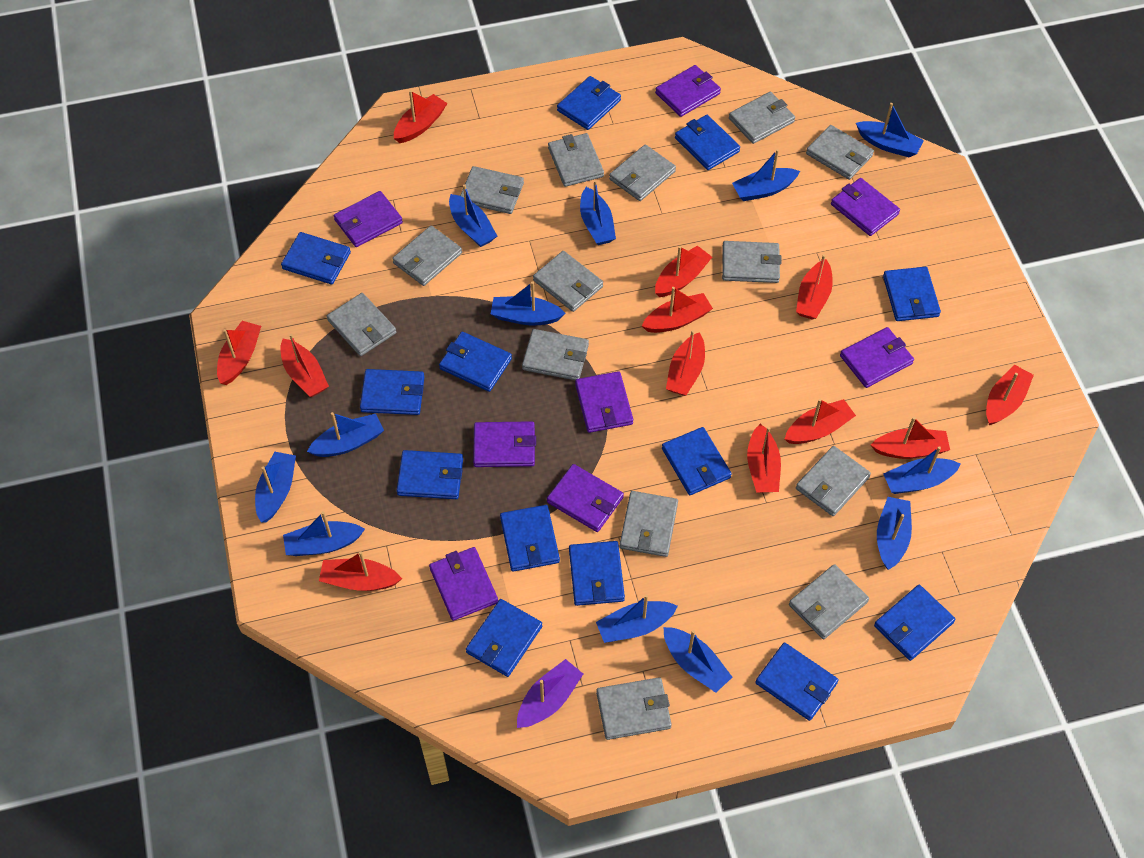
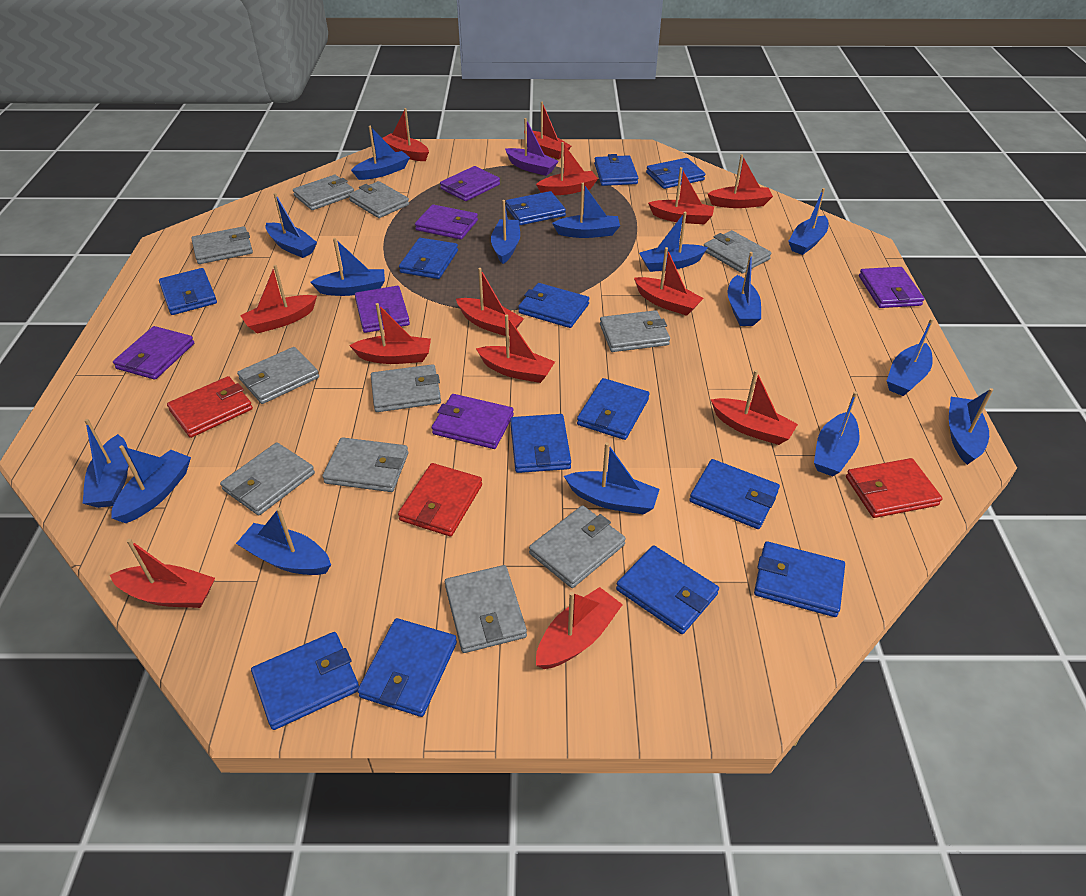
blue boat: [255,452,296,522] [283,511,365,556] [307,412,384,457] [449,184,497,247] [491,281,566,326] [580,180,616,245] [596,594,678,643] [664,627,732,693] [732,149,800,201] [856,103,924,157] [877,497,912,570] [883,446,961,494] = 12 -> [83,419,129,508] [111,445,191,523] [236,508,331,575] [266,193,317,258] [310,238,385,296] [351,126,410,180] [491,200,520,264] [552,183,620,238] [564,442,660,515] [639,212,708,272] [727,252,761,326] [788,188,829,255] [814,391,859,476] [887,318,933,396] [949,388,993,465] = 15
grey wallet: [327,293,396,356] [392,226,462,286] [460,166,524,214] [522,329,589,380] [533,251,603,312] [548,133,604,187] [596,677,672,740] [609,144,676,201] [620,491,678,557] [722,241,782,283] [729,92,795,144] [789,564,869,639] [796,446,871,516] [806,125,874,180] = 14 -> [191,226,253,264] [220,442,315,516] [237,347,319,404] [293,175,354,210] [322,437,408,492] [349,181,409,218] [371,364,441,412] [445,565,527,653] [529,505,626,588] [600,310,670,352] [704,230,771,273] = 11
purple wallet: [334,191,403,247] [429,547,498,621] [473,421,536,467] [547,464,624,532] [575,371,633,433] [655,65,721,117] [831,178,900,236] [840,327,914,388] = 8 -> [113,326,194,380] [355,286,410,333] [415,204,478,240] [432,394,514,449] [440,166,500,201] [859,267,924,308] = 6
red boat: [217,321,261,385] [280,334,329,397] [319,551,402,591] [394,90,447,143] [642,287,713,333] [655,246,712,297] [666,330,705,396] [747,424,781,493] [785,399,856,444] [796,254,833,319] [871,417,950,459] [986,365,1034,425] = 12 -> [110,539,215,608] [240,265,317,334] [349,303,431,364] [382,108,429,161] [456,268,524,336] [476,315,555,383] [524,102,571,159] [536,142,598,195] [536,587,623,669] [634,247,704,316] [648,167,714,224] [708,154,773,208] [710,370,798,445] = 13
red wallet: none = 0 -> [167,376,253,438] [398,463,482,537] [846,458,942,518] = 3

